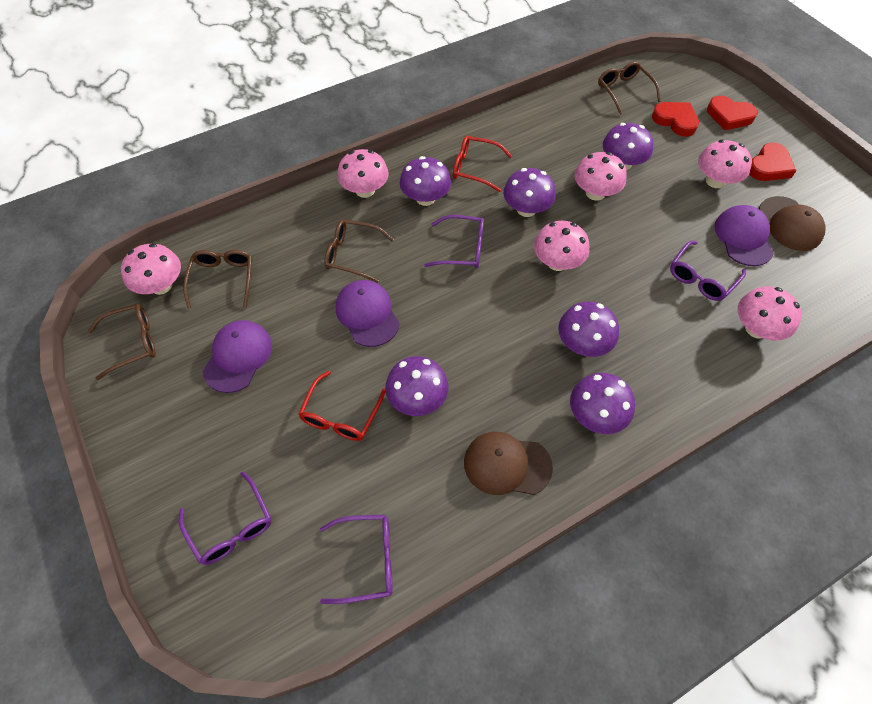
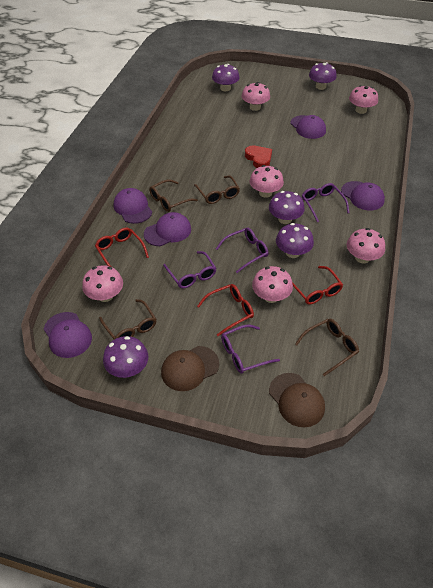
purple cap: [203,320,272,393] [336,280,400,347] [714,205,774,266] = 3 -> [44,312,92,358] [114,188,152,224] [144,212,191,246] [291,115,326,139] [341,181,385,211] = 5
purple mushroom: [385,356,449,416] [400,156,451,206] [503,168,556,217] [558,302,619,357] [570,373,635,434] [603,123,653,170] = 6 -> [103,336,148,378] [212,64,240,91] [269,191,305,224] [276,223,314,258] [309,62,337,90] = 5
red glasses: [298,371,386,441] [453,136,512,192] = 2 -> [95,228,149,267] [197,284,254,336] [292,266,343,304] = 3
red heart: [652,102,699,137] [707,96,758,130] [750,142,796,181] = 3 -> [245,146,272,168] = 1

